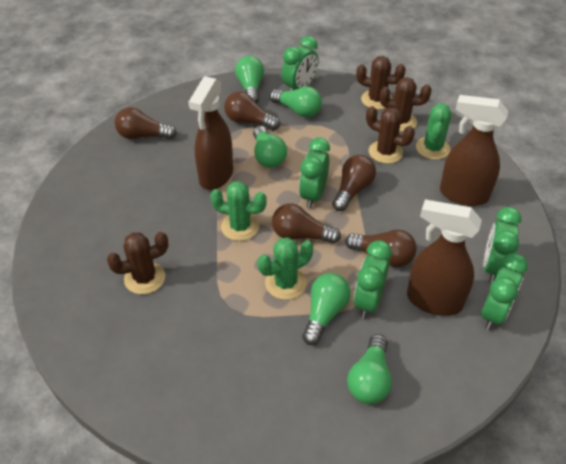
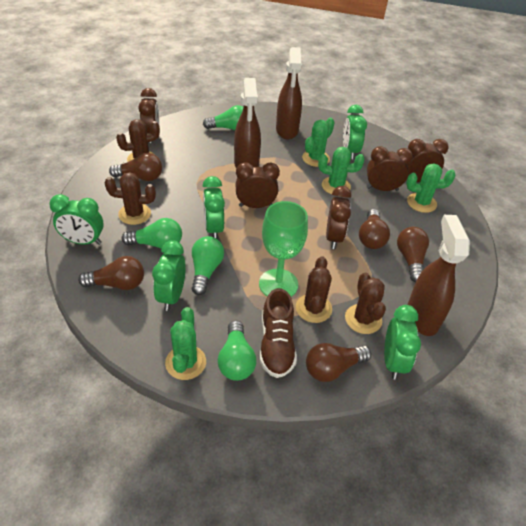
brown clock: none = 0 -> [138,88,159,143] [236,162,280,208] [326,186,351,249] [367,146,413,191] [407,139,449,182] = 5
brown shoe: none = 0 -> [260,288,297,378] = 1
green cactus: [210,181,267,241] [257,237,313,300] [416,103,452,160] = 3 -> [165,307,206,380] [302,118,335,167] [318,147,364,194] [406,163,456,213] = 4
green goblet: none = 0 -> [259,201,308,297] = 1
green light bulb: [235,56,264,103] [253,126,287,168] [270,86,322,117] [302,273,351,345] [347,334,392,404] = 5 -> [122,218,182,249] [192,236,224,295] [203,105,243,130] [218,320,256,381] = 4

